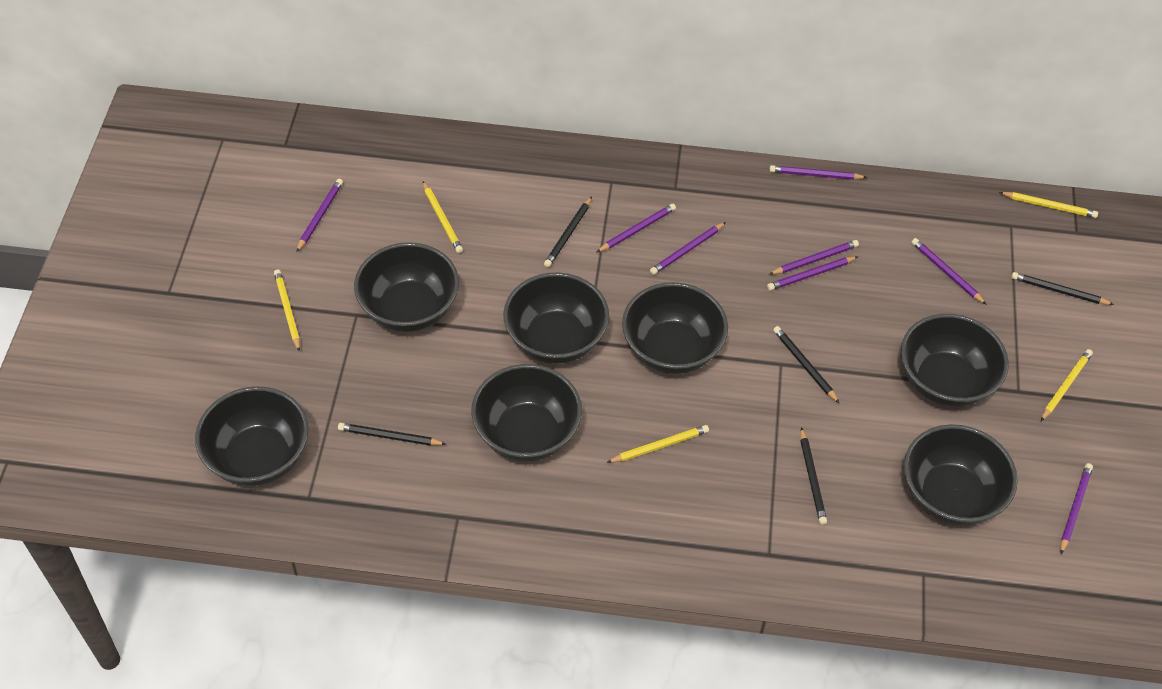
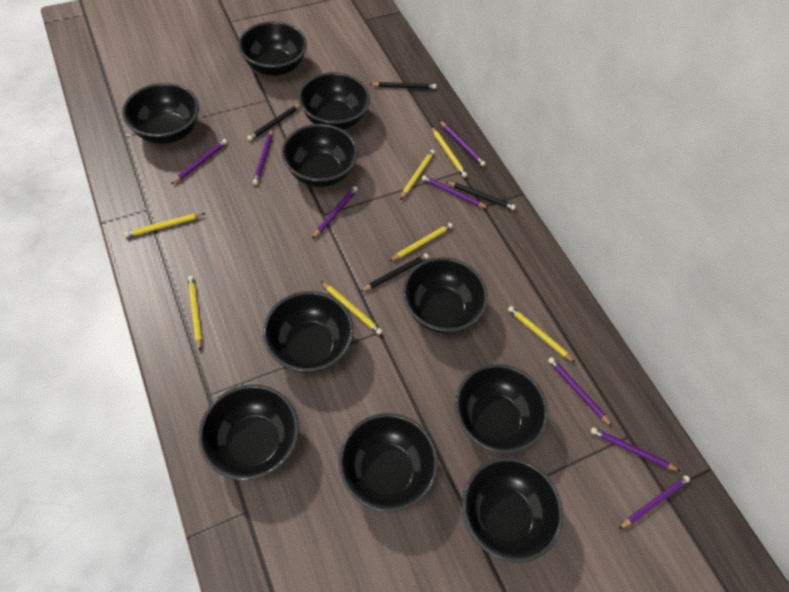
black bowl: [195,386,309,486] [354,242,459,332] [471,364,582,462] [503,272,609,364] [622,282,728,374] [901,314,1009,407] [904,424,1018,526] = 7 -> [122,83,199,144] [199,384,299,481] [238,21,307,76] [263,291,354,373] [281,124,358,187] [298,72,370,130] [339,413,438,512] [403,257,488,334] [455,364,548,454] [462,457,563,563] = 10
black pencil: [338,423,446,446] [544,197,592,267] [773,326,840,404] [800,427,827,525] [1011,272,1114,305] = 5 -> [247,104,300,141] [360,253,429,292] [370,82,436,89] [445,181,516,210] = 4
yellow pencil: [274,269,300,352] [423,181,463,253] [606,425,709,463] [999,192,1098,218] [1041,349,1093,421] = 5 -> [124,213,205,238] [188,276,202,351] [321,281,383,335] [390,223,453,261] [400,149,435,200] [431,126,467,177] [508,306,575,363] = 7

